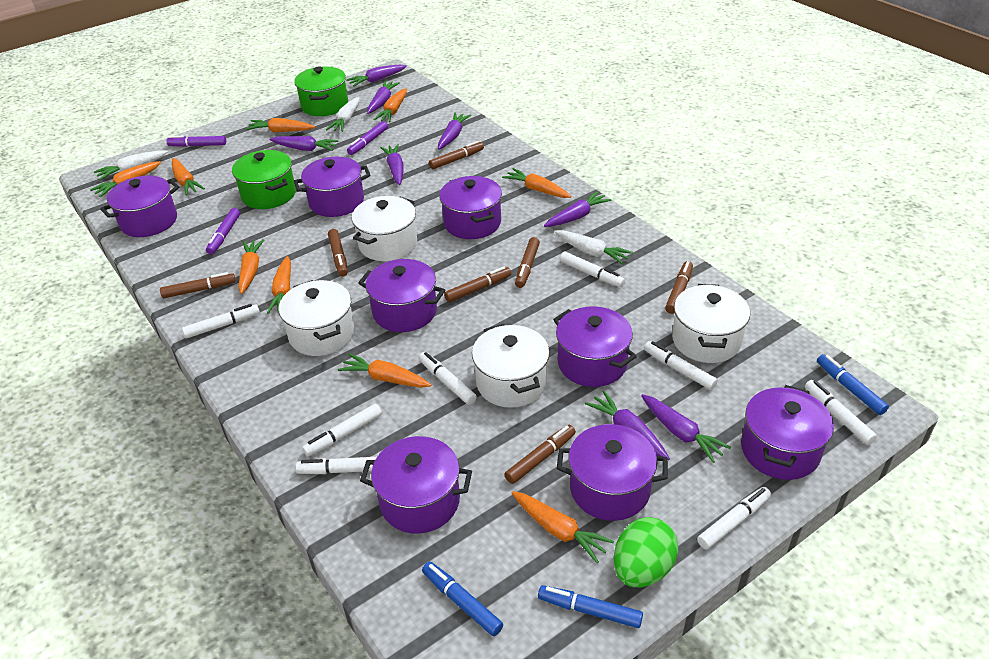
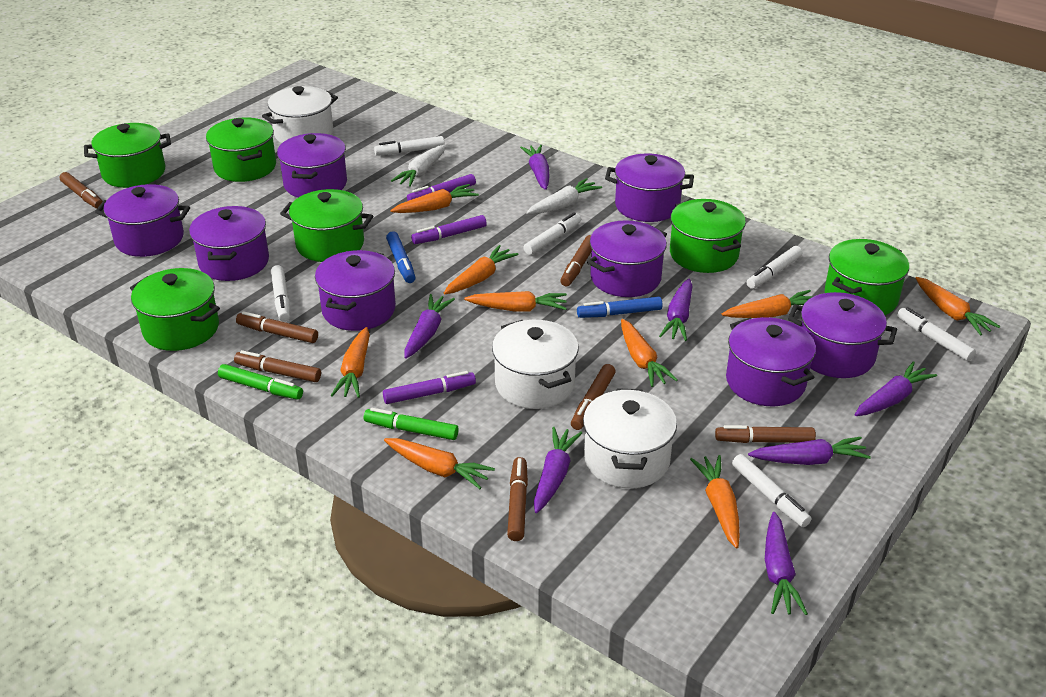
blue marker: [422,562,503,636] [538,585,643,628] [817,354,889,415] = 3 -> [386,231,416,283] [577,297,662,318] = 2
green egg: [614,517,678,587] = 1 -> none = 0
green marker: none = 0 -> [218,364,303,400] [364,408,459,440] = 2
green pot: [232,150,296,209] [294,66,348,116] = 2 -> [84,123,171,188] [130,268,220,351] [206,117,276,182] [280,189,373,262] [670,199,746,273] [825,239,909,315] = 6
purple carrot: [270,136,339,151] [346,65,407,87] [367,81,400,114] [380,144,404,185] [438,113,471,150] [544,191,612,227] [585,391,670,460] [641,394,731,463] = 8 -> [404,294,455,359] [520,145,549,190] [534,427,582,513] [659,279,692,341] [748,437,871,465] [765,512,808,615] [855,361,937,416] = 7
white carrot: [94,150,168,180] [326,97,360,132] [554,230,633,265] = 3 -> [391,145,446,187] [526,178,602,214] = 2
white marker: [182,304,260,338] [296,457,377,474] [302,404,382,457] [419,352,477,405] [560,252,625,287] [644,341,718,390] [697,487,771,549] [805,380,877,445] = 8 -> [271,265,290,322] [374,136,445,156] [523,212,581,255] [732,454,812,527] [747,246,802,289] [897,307,976,361] = 6
white pot: [279,280,355,356] [352,196,417,261] [472,324,550,408] [672,284,750,363] = 4 -> [262,86,338,143] [492,320,578,409] [583,388,677,488] = 3

